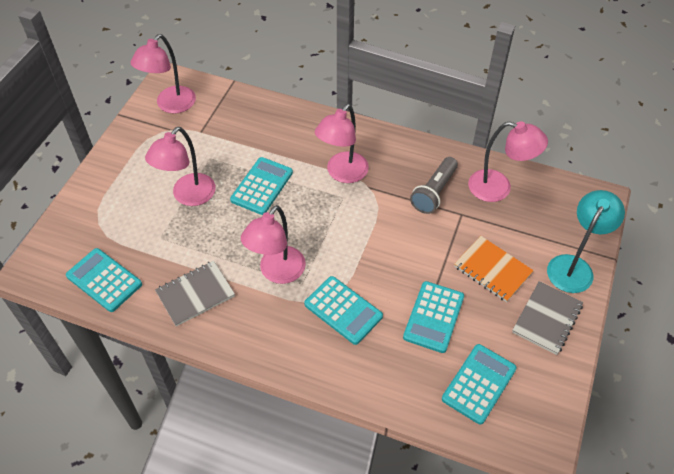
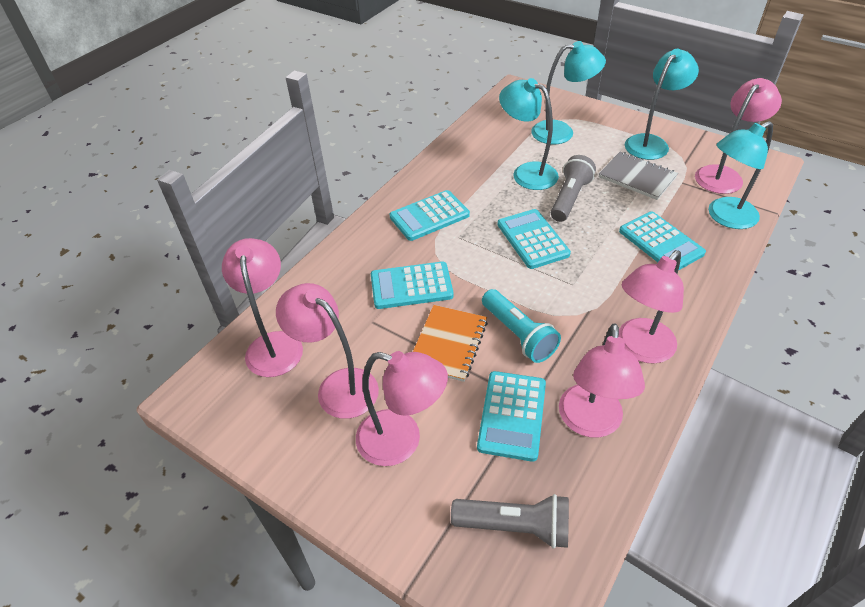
grey flashlight: [410,157,458,214] = 1 -> [451,494,569,549] [551,155,596,222] = 2
grey notebook: [155,261,235,327] [512,281,583,355] = 2 -> [599,152,678,200] = 1
pink lamp: [130,34,196,114] [145,127,216,206] [241,205,306,284] [315,104,369,183] [468,121,548,202] = 5 -> [222,238,303,377] [276,283,379,419] [356,351,448,466] [559,323,645,438] [619,250,684,364] [695,78,782,194] = 6
turquoise flashlight: none = 0 -> [482,289,561,363] = 1
turquoise lamp: [547,190,625,293] = 1 -> [499,78,559,190] [531,41,606,144] [625,49,699,160] [708,121,773,229] = 4

